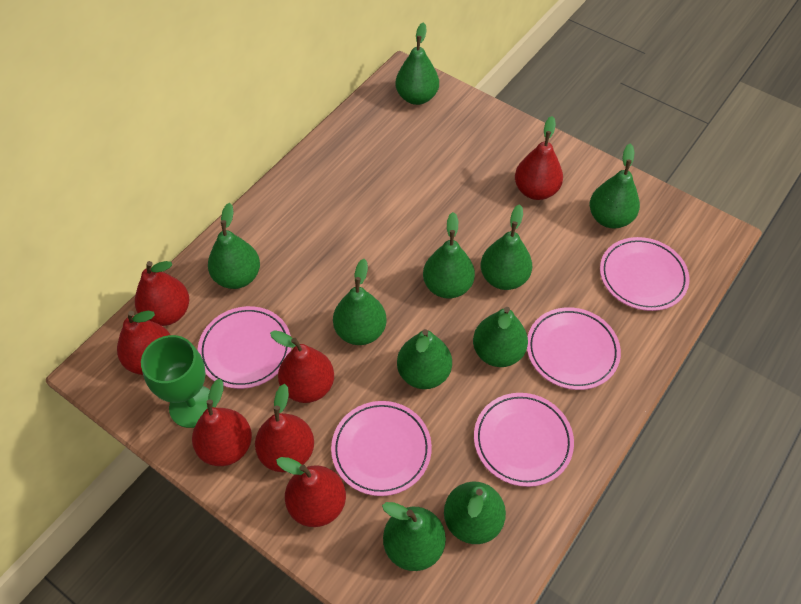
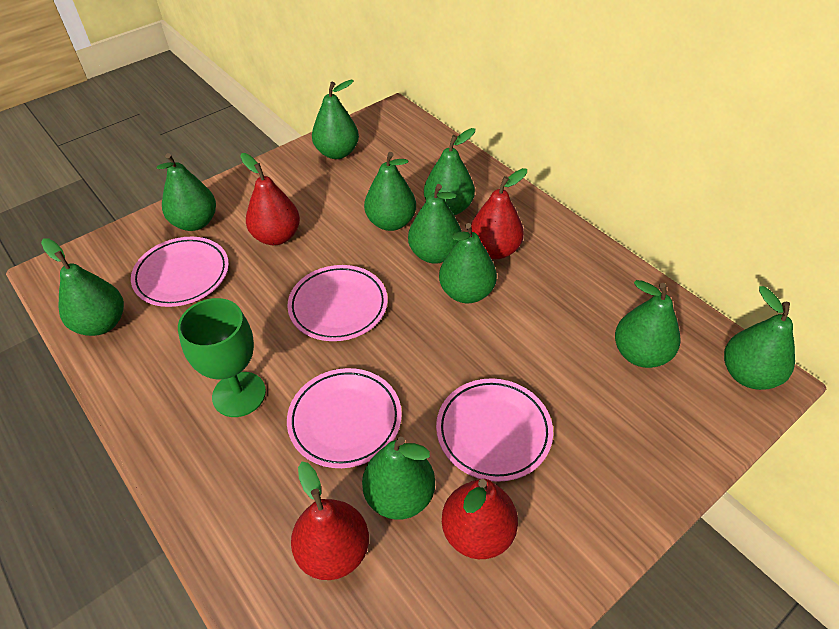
pink plate: [198,306,291,389] [331,401,432,496] [474,393,574,487] [527,307,621,390] [600,237,690,311] = 5 -> [131,237,229,307] [287,265,388,341] [287,368,402,468] [436,378,553,482] = 4
red pear: [117,311,170,375] [135,261,189,326] [192,378,252,466] [255,384,314,472] [270,330,334,403] [276,457,346,527] [515,116,563,200] = 7 -> [240,153,300,245] [291,462,369,580] [442,479,518,559] [471,168,527,259] = 4

